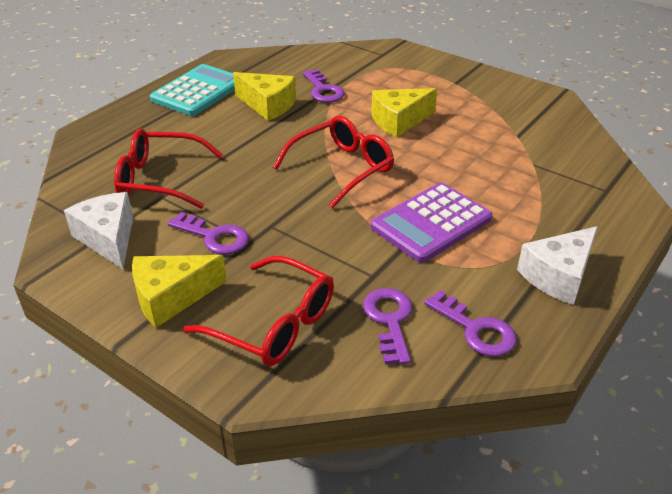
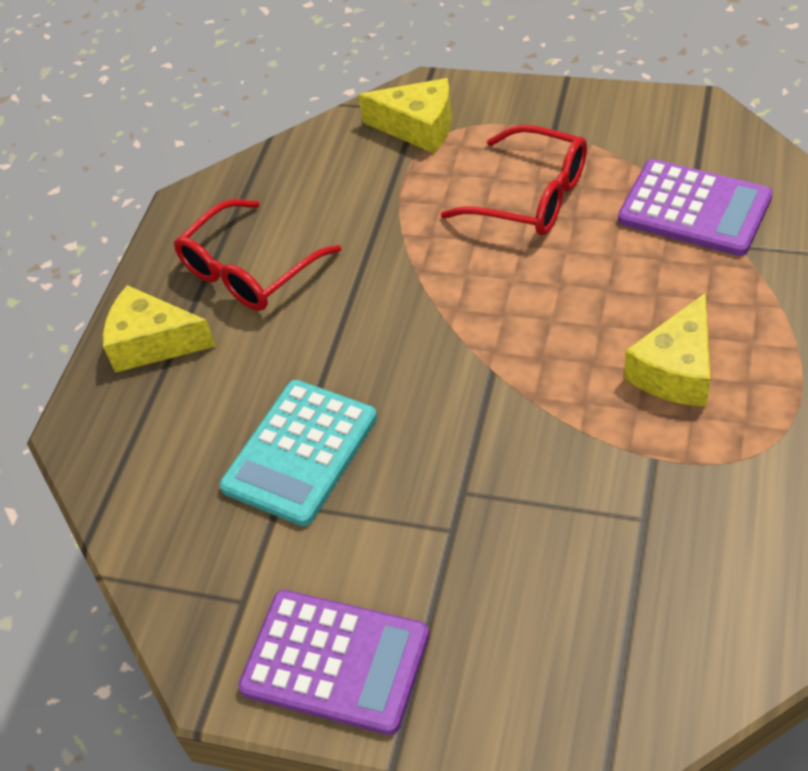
purple calculator: [371,183,492,263] = 1 -> [238,590,429,735] [618,159,773,256] = 2
purple key: [168,212,249,255] [303,69,345,103] [363,288,412,364] [424,290,516,356] = 4 -> none = 0
red glasses: [114,128,223,209] [183,256,334,366] [273,116,394,209] = 3 -> [174,199,341,311] [441,125,587,235] = 2
white cheese: [64,192,133,269] [517,226,598,305] = 2 -> none = 0

